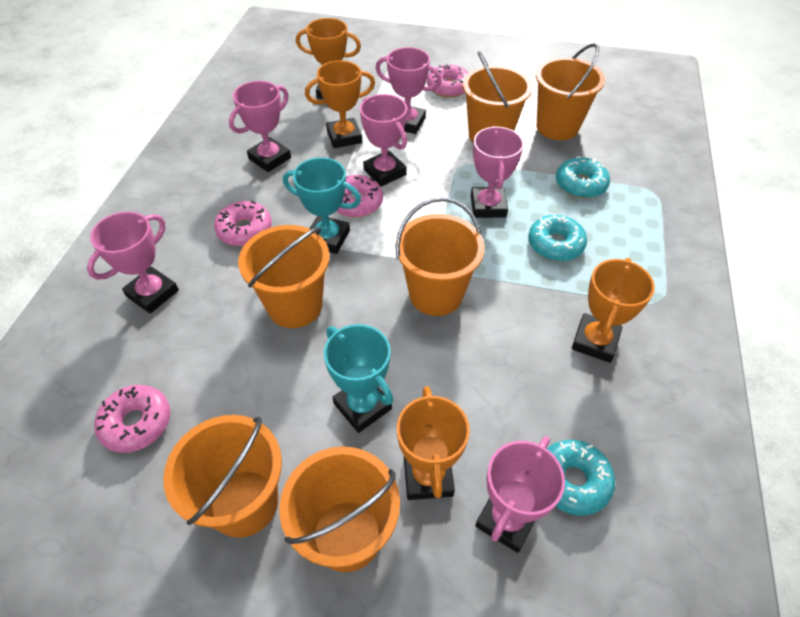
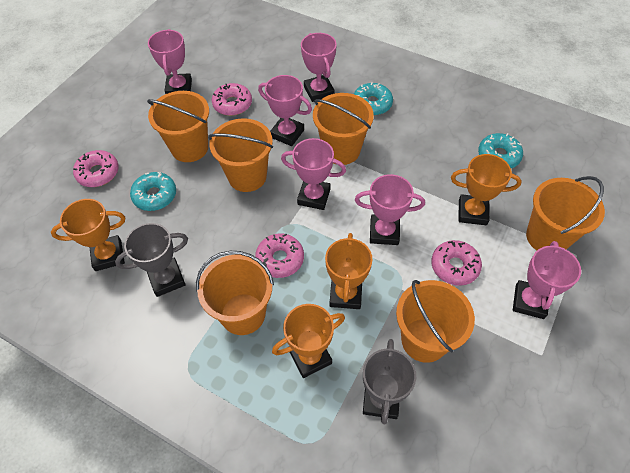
grey trophy: none = 0 -> [115,223,188,297] [363,339,416,424] = 2
turquoise trophy: [283,157,361,254] [324,324,393,433] = 2 -> none = 0

